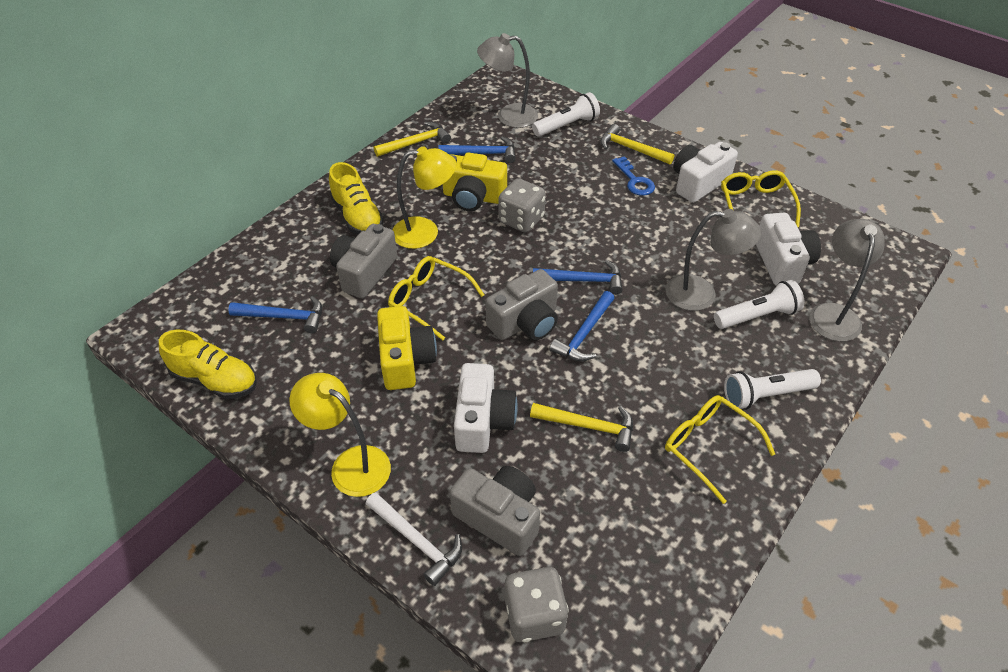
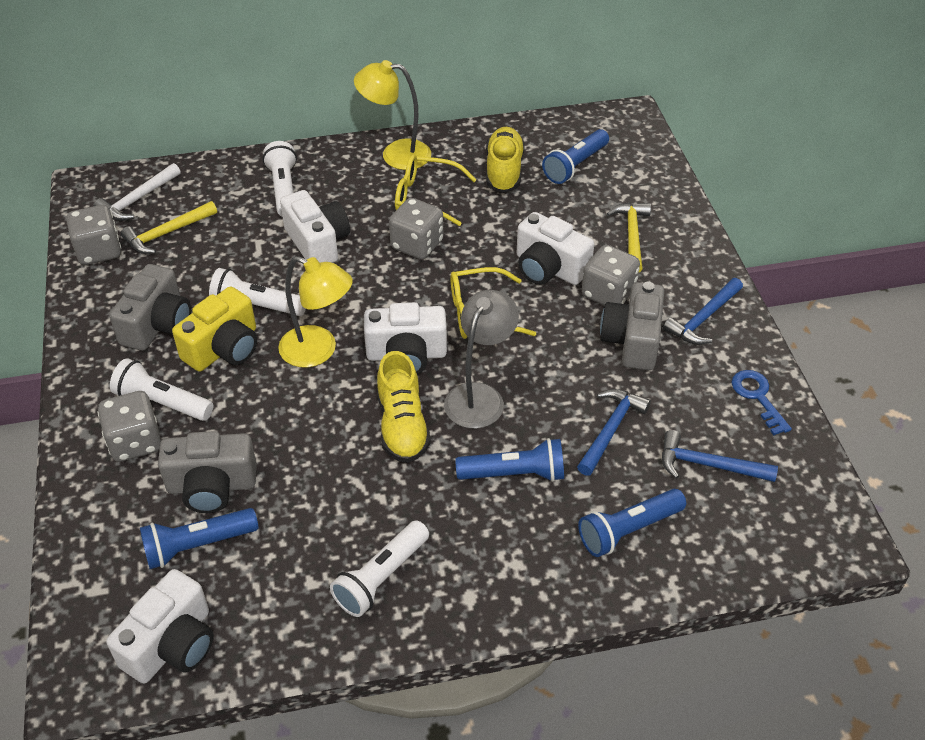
blue flashlight: none = 0 -> [140,508,258,569] [455,438,564,482] [542,129,609,184] [578,489,686,557] = 4
blue hammer: [228,296,322,333] [439,136,516,163] [533,260,623,295] [549,291,615,361] = 4 -> [577,389,651,476] [662,430,778,482] [663,278,743,345] = 3
grey dice: [498,178,546,233] [505,567,569,642] = 2 -> [66,205,121,265] [98,391,161,462] [389,198,443,259] [582,245,640,306] = 4
grey lamp: [477,33,538,128] [666,209,761,311] [809,219,885,342] = 3 -> [444,290,519,429] = 1
white camera: [454,363,518,453] [673,142,738,203] [756,213,821,286] = 3 -> [106,569,214,684] [280,190,350,263] [364,302,447,375] [517,212,594,285] = 4
white flashlight: [532,92,600,137] [714,280,804,329] [724,369,821,410] = 3 -> [110,358,214,421] [209,268,306,316] [263,141,297,217] [330,520,429,617] = 4
yellow camera: [377,306,437,390] [443,152,507,211] = 2 -> [172,286,257,372] = 1
yellow glasses: [388,256,484,340] [665,395,775,504] [721,170,801,228] = 3 -> [395,154,477,226] [450,267,537,339] = 2
yellow hammer: [374,122,451,157] [530,403,633,452] [600,124,675,165] = 3 -> [121,201,217,254] [607,203,651,272] = 2

